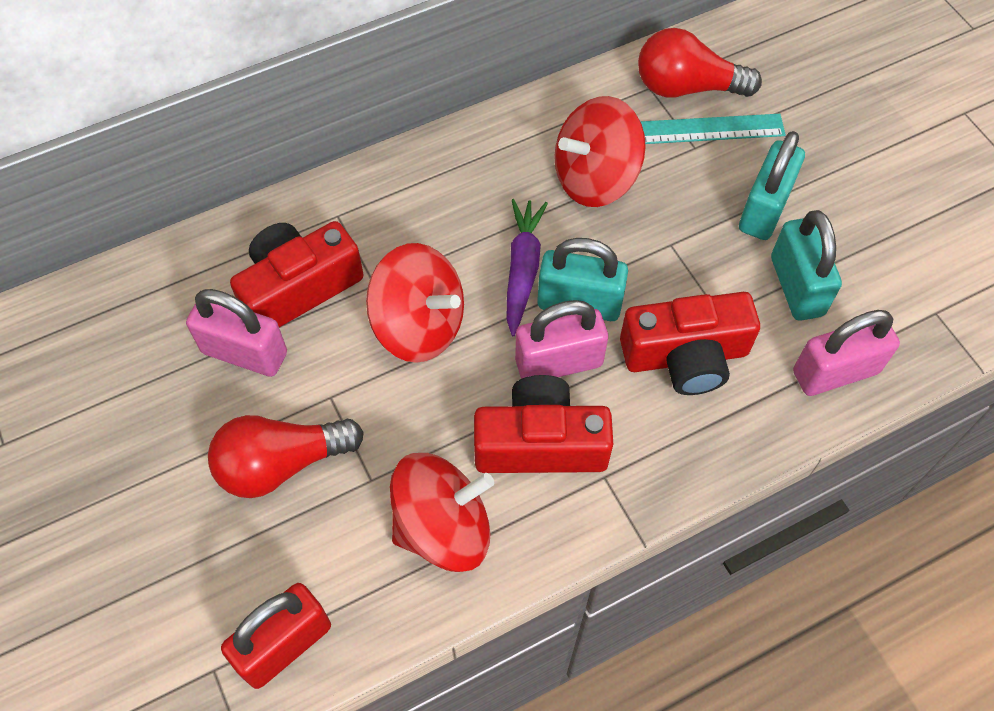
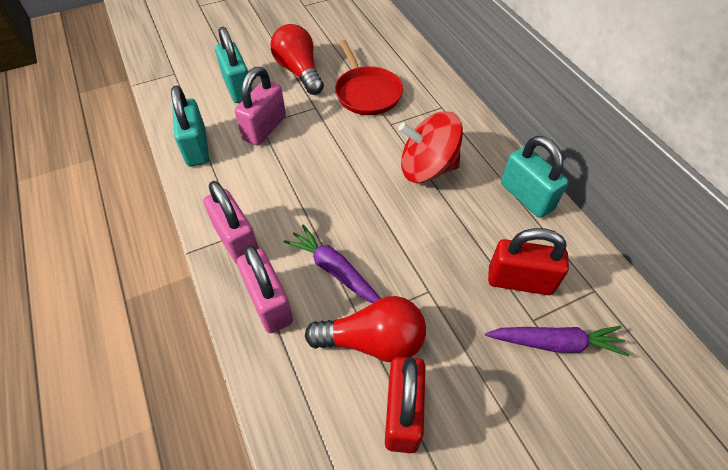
purple carrot: [506,199,548,336] = 1 -> [284,224,381,303] [485,326,629,356] = 2
red camera: [230,221,364,327] [474,375,613,473] [620,292,760,395] = 3 -> none = 0
red padlock: [221,583,331,689] = 1 -> [385,356,426,453] [488,228,569,295] = 2
red pan: none = 0 -> [335,40,403,115] = 1
red spinning top: [366,243,464,363] [390,453,494,572] [554,96,646,207] = 3 -> [398,111,463,183] = 1
turquoise ruler: [640,114,786,144] = 1 -> none = 0

